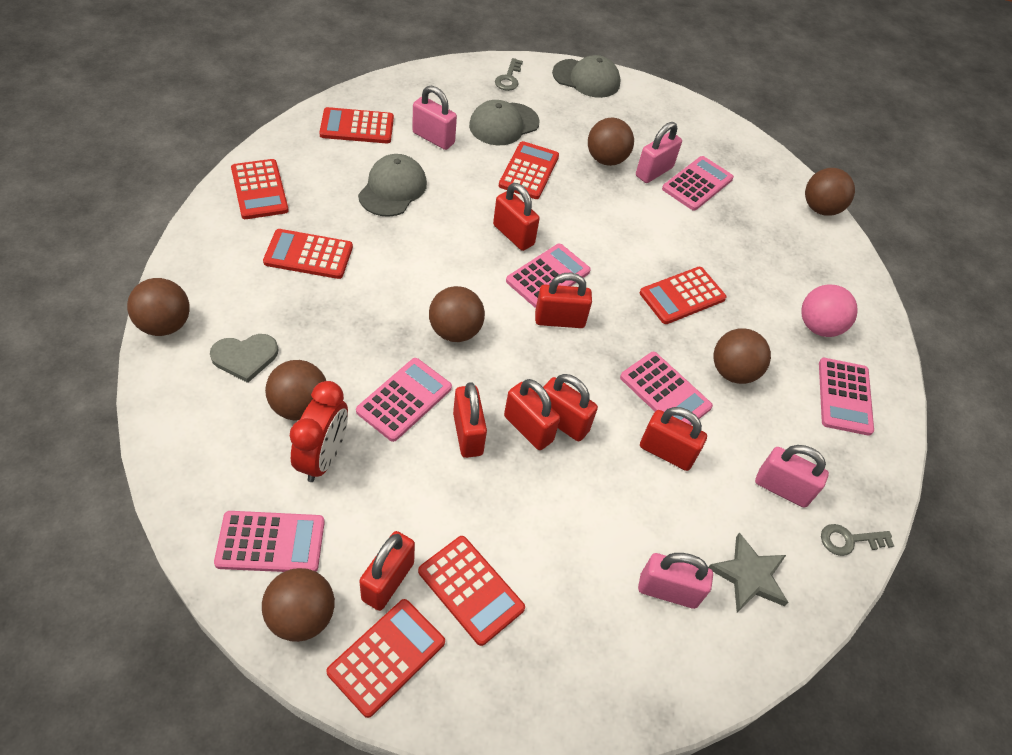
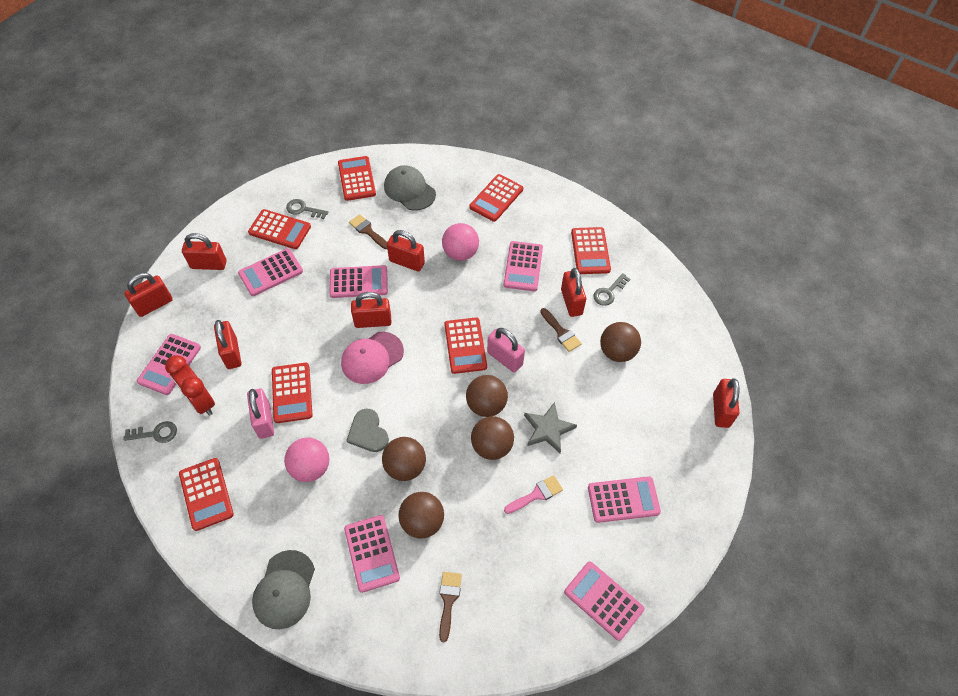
brown ball: [127,278,190,336] [262,568,335,642] [265,360,326,421] [429,286,485,342] [588,118,634,166] [713,328,771,384] [805,168,855,216] = 7 -> [382,437,426,481] [398,492,444,538] [466,375,508,417] [471,416,514,460] [600,322,641,362] = 5
brown brush: none = 0 -> [349,214,387,249] [439,572,462,642] [540,308,582,352] = 3
grey cap: [358,154,427,217] [469,100,540,145] [552,55,621,98] = 3 -> [252,550,315,629] [384,165,436,211] = 2
grey key: [495,58,523,91] [821,524,894,556] = 2 -> [124,421,177,443] [286,199,328,219] [593,273,630,306] = 3
pink ball: [801,284,858,337] = 1 -> [284,438,330,482] [442,223,479,261] = 2
pink brush: none = 0 -> [504,475,563,514] = 1
pink calculator: [214,511,325,572] [356,358,452,442] [506,244,591,308] [620,352,713,425] [662,156,734,211] [819,358,874,436] = 6 -> [137,334,201,395] [238,248,303,296] [329,265,388,298] [344,515,400,593] [504,241,543,291] [564,561,644,641] [588,477,661,523] = 7
pink cap: none = 0 -> [341,332,404,384] = 1
pink padlock: [412,86,457,150] [636,122,682,183] [638,553,713,609] [755,445,829,508] = 4 -> [247,388,274,439] [487,328,525,373] = 2

